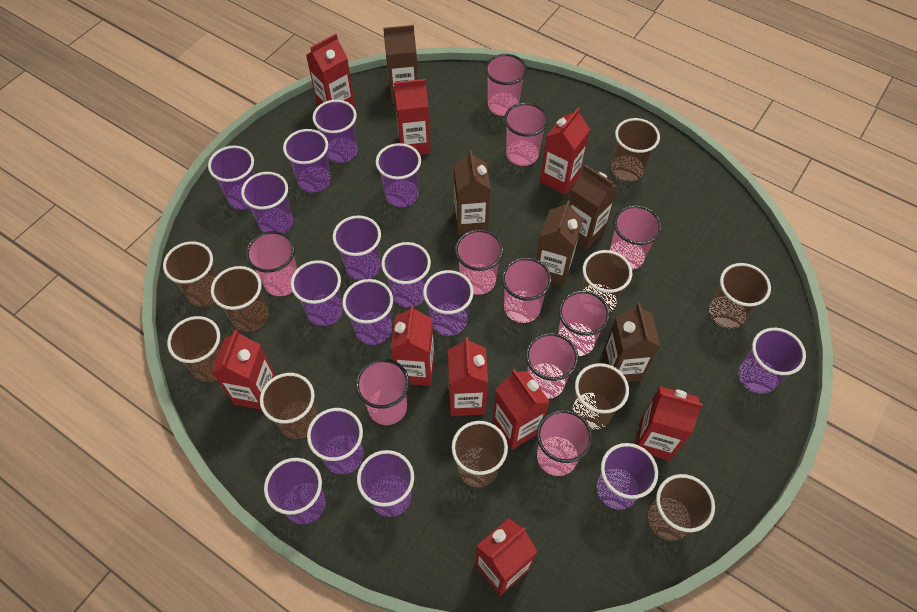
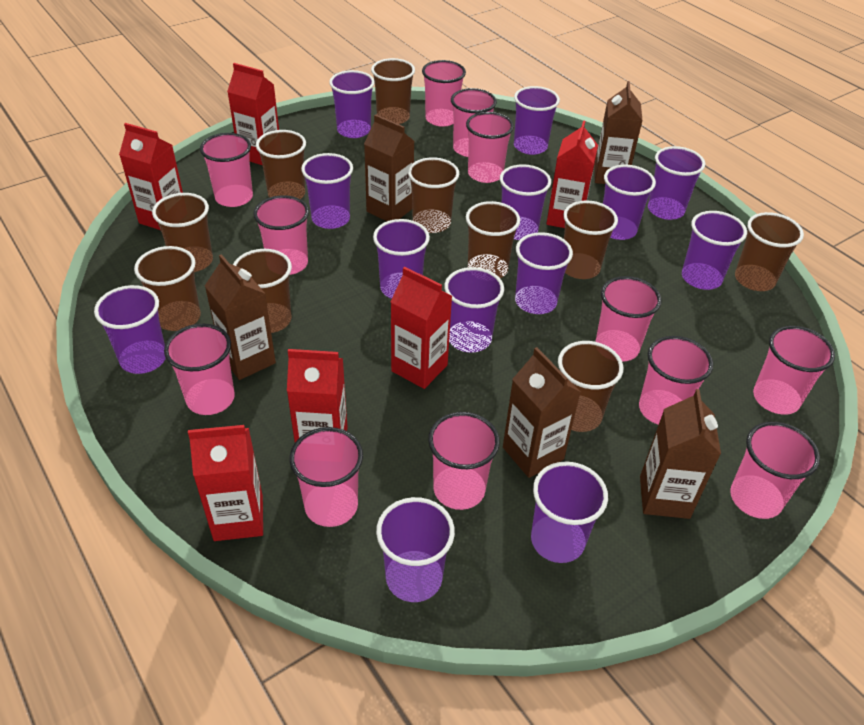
pink cup: [246,231,297,296] [355,359,409,425] [455,229,504,295] [485,54,527,116] [502,257,552,323] [504,103,548,166] [526,333,579,399] [537,409,593,476] [558,290,610,356] [610,205,662,270] = 10 -> [164,324,235,415] [200,133,253,207] [253,195,309,275] [290,427,363,527] [422,60,466,127] [428,412,500,510] [451,88,497,157] [466,112,514,183] [595,276,662,362] [639,336,713,425] [730,422,820,519] [753,326,835,415] = 12
purple cup: [208,146,255,210] [241,172,293,233] [264,458,326,524] [283,129,331,193] [291,260,343,326] [307,408,364,474] [313,100,358,163] [333,215,381,280] [342,279,393,345] [357,450,414,517] [376,143,421,207] [381,242,431,308] [423,270,474,336] [597,443,658,510] [739,328,806,394] = 15 -> [94,285,166,374] [301,153,353,229] [329,70,375,138] [373,219,430,299] [376,497,455,602] [444,267,504,353] [500,164,551,240] [514,86,560,155] [515,232,573,314] [531,461,608,563] [603,165,656,240] [648,146,705,220] [682,211,747,290] = 13
red carton: [212,330,276,410] [306,34,355,108] [391,305,434,386] [394,79,431,155] [448,337,488,416] [475,518,538,596] [493,369,550,450] [540,107,590,195] [636,386,703,461] = 9 -> [119,123,183,230] [188,425,263,541] [227,63,279,165] [287,349,348,442] [391,267,452,389] [546,120,598,228] = 6

